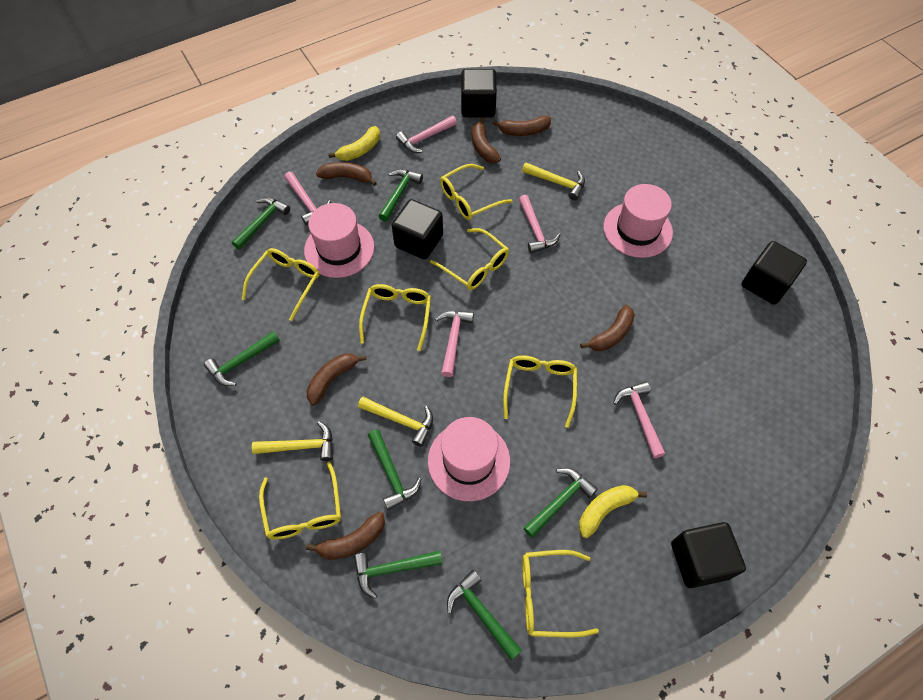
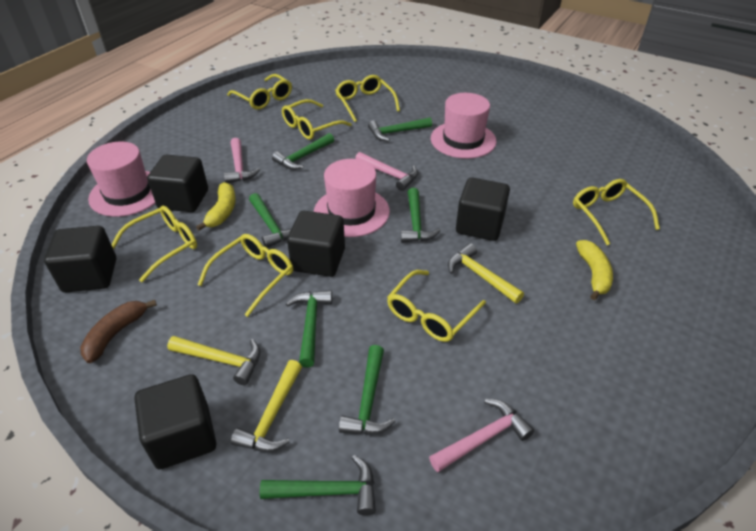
black cube: [392,199,443,260] [461,69,497,117] [671,522,746,588] [741,241,807,305] = 4 -> [44,226,116,292] [134,374,216,469] [147,155,208,212] [287,211,345,277] [456,177,510,241] = 5
brown banana: [306,354,367,405] [306,512,385,560] [316,162,377,186] [472,117,501,163] [492,116,551,136] [580,305,635,351] = 6 -> [80,300,157,363] = 1
pink hammer: [284,172,331,225] [396,116,457,153] [435,311,474,377] [518,195,560,253] [613,381,665,458] = 5 -> [224,138,260,183] [355,152,418,191] [429,399,534,472] = 3

